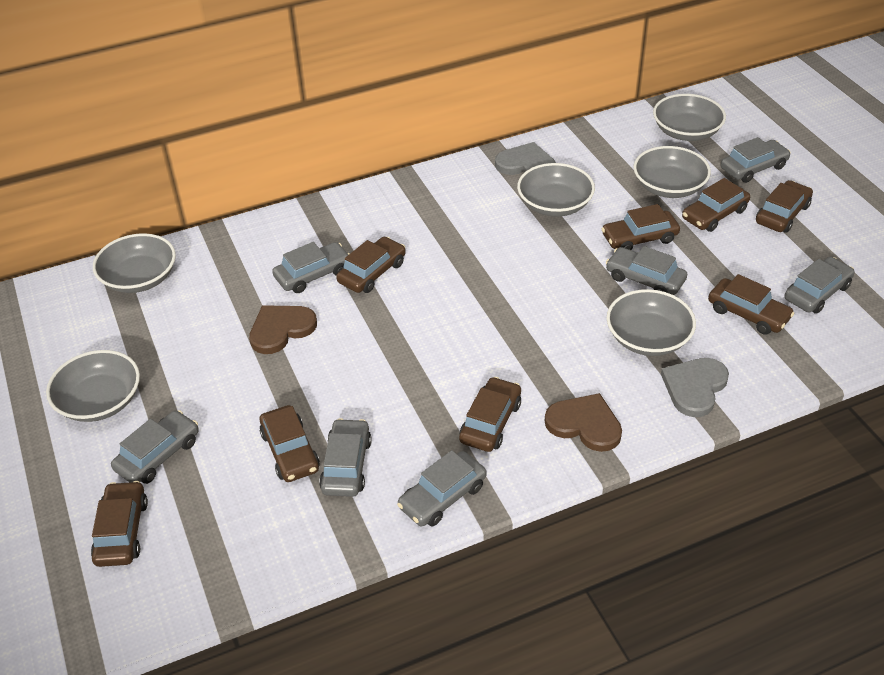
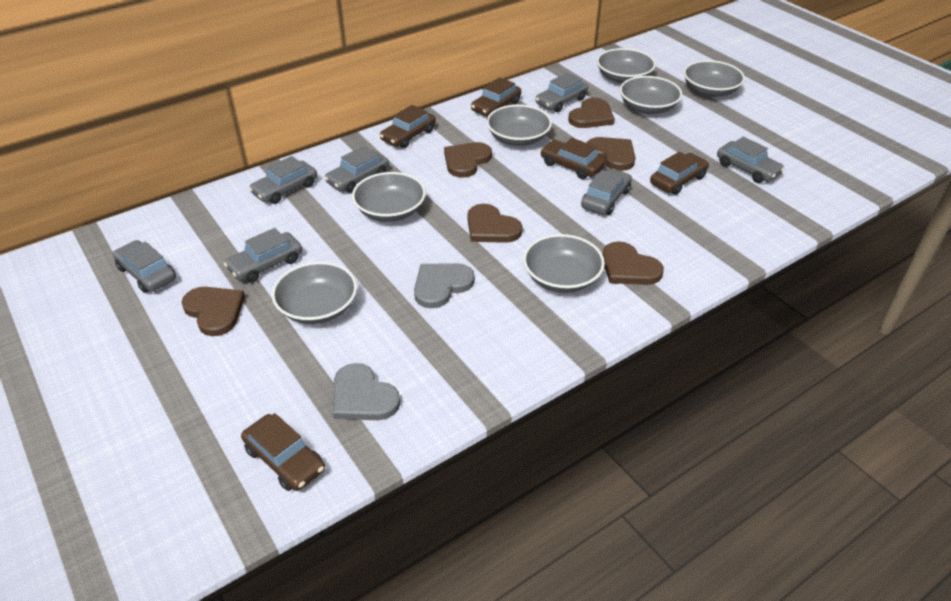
brown car: [91,481,148,567] [260,405,320,482] [336,237,406,293] [459,377,521,452] [602,204,680,250] [682,178,750,232] [708,274,795,335] [756,180,813,233] = 8 -> [241,413,325,491] [380,105,436,148] [471,77,521,117] [540,138,605,179] [650,152,709,195] = 5
brown heart: [249,305,317,354] [545,393,622,452] = 2 -> [181,287,245,336] [444,142,492,177] [467,204,523,243] [568,98,615,128] [587,137,635,171] [603,241,664,285] = 6
grey bowl: [46,350,140,422] [93,233,176,293] [517,163,595,217] [607,289,696,356] [633,146,711,198] [653,94,726,141] = 6 -> [272,262,357,324] [352,172,426,222] [486,105,552,146] [523,234,605,293] [597,48,656,84] [620,76,682,114] [683,60,745,97] = 7

